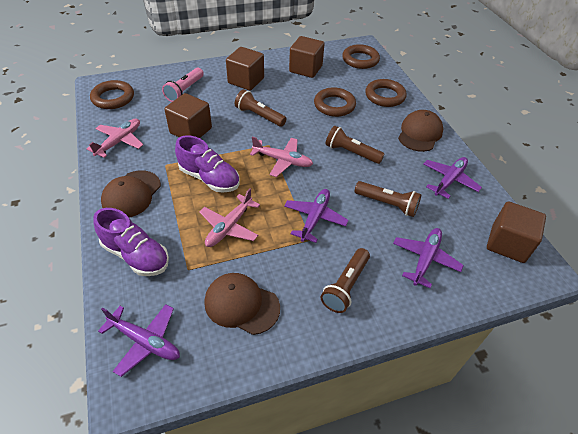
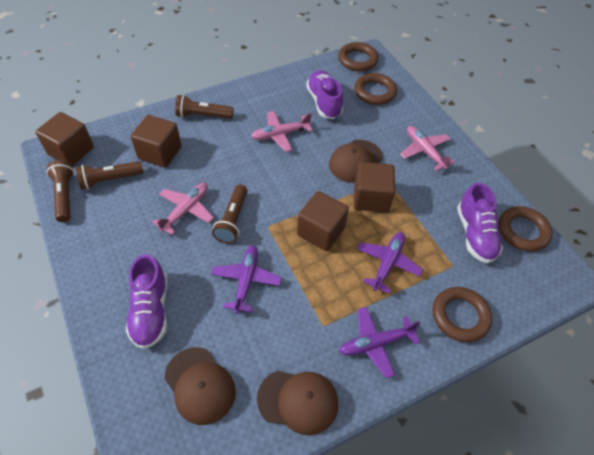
pink flashlight: [162,68,204,102] = 1 -> none = 0
purple plane: [98,304,180,377] [284,189,348,243] [393,228,464,288] [424,157,482,199] = 4 -> [211,245,282,314] [339,307,420,378] [357,232,423,294] = 3
purple shoe: [93,208,169,276] [175,136,239,193] = 2 -> [126,254,168,349] [306,70,343,119] [457,183,503,264] = 3

